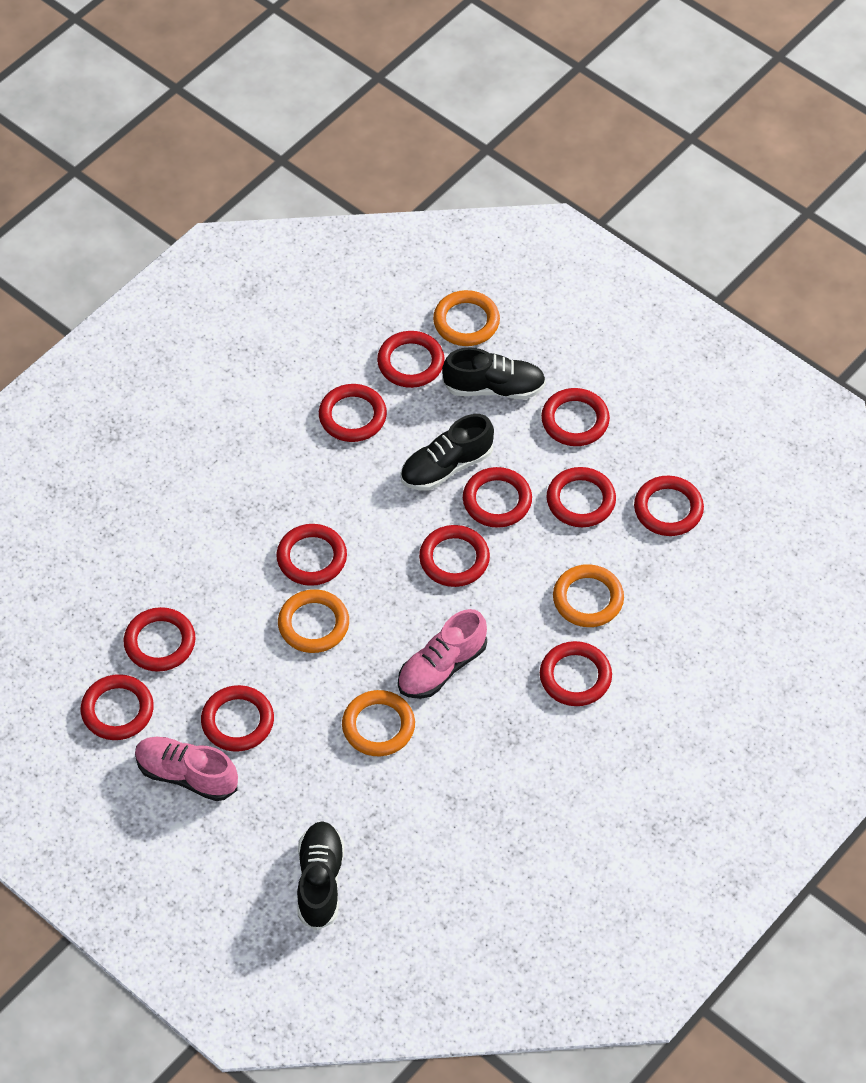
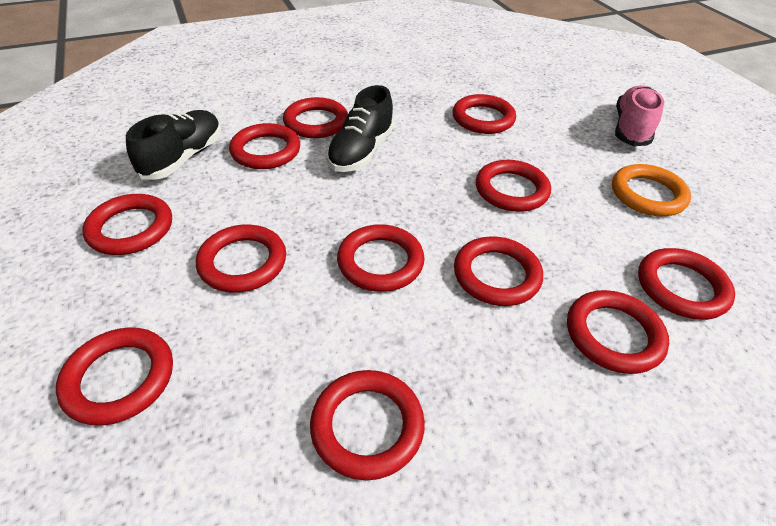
black shoe: [297,821,345,930] [401,414,494,490] [442,347,546,399] = 3 -> [126,110,221,180] [326,85,394,172] = 2
orange ring: [278,589,349,653] [342,690,415,756] [433,290,500,346] [553,564,624,627] = 4 -> [612,164,691,216] = 1
pink shoe: [135,737,238,801] [398,609,487,699] = 2 -> [615,85,664,146] = 1

